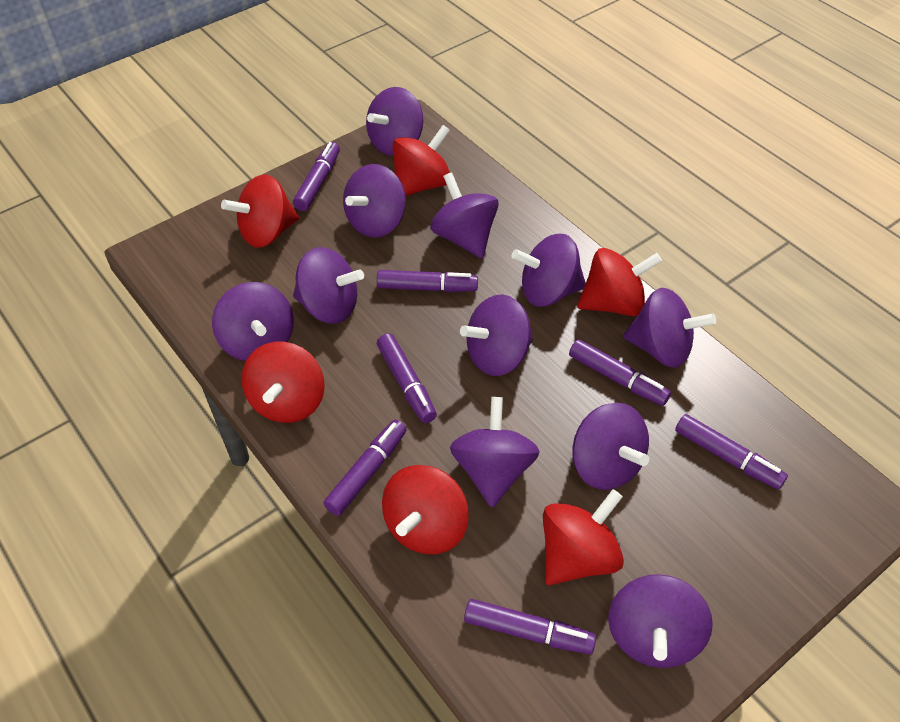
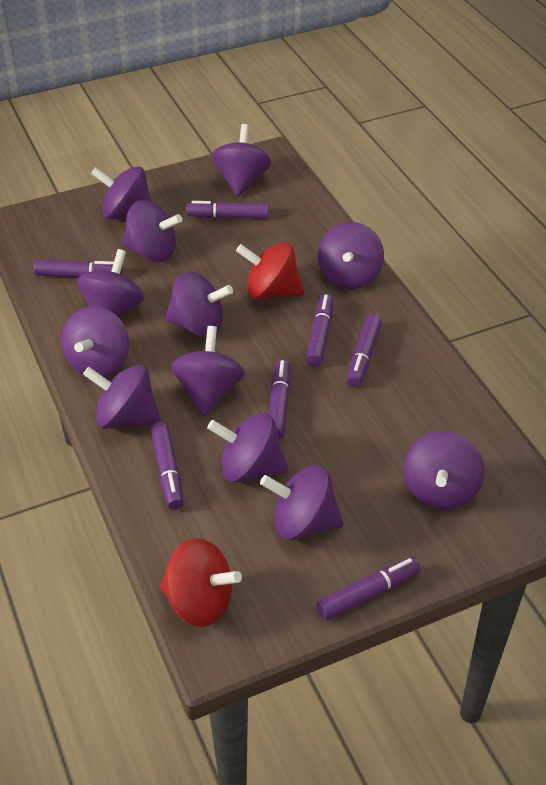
purple spinning top: [212,282,294,361] [293,247,364,324] [343,164,406,238] [366,87,423,156] [430,172,499,258] [450,397,540,508] [460,294,533,376] [511,234,586,307] [573,403,649,490] [608,574,713,668] [623,288,716,368] = 11 -> [61,306,129,377] [77,249,144,317] [83,365,161,429] [91,167,152,219] [122,200,182,262] [165,272,233,337] [171,326,245,417] [207,413,288,483] [212,124,271,197] [260,465,344,540] [318,222,384,289] [403,431,485,510] = 12
red spinning top: [221,174,299,248] [241,342,325,423] [382,465,469,555] [392,125,450,196] [543,489,624,585] [577,248,662,316] = 6 -> [160,538,242,627] [236,242,304,300] = 2

